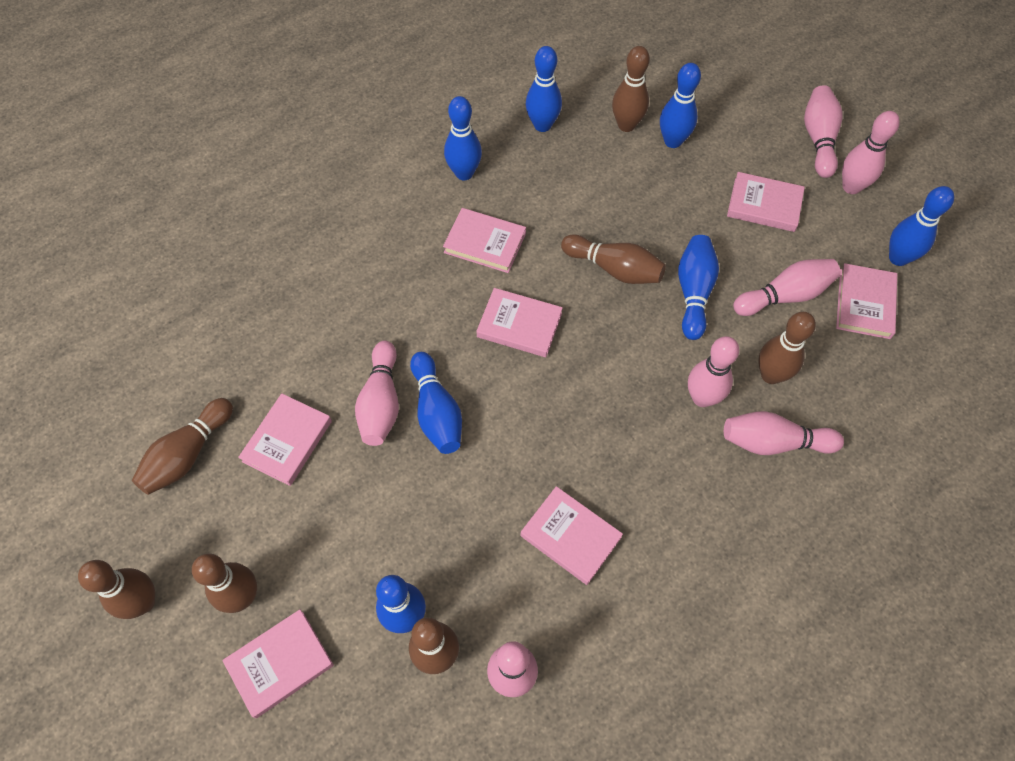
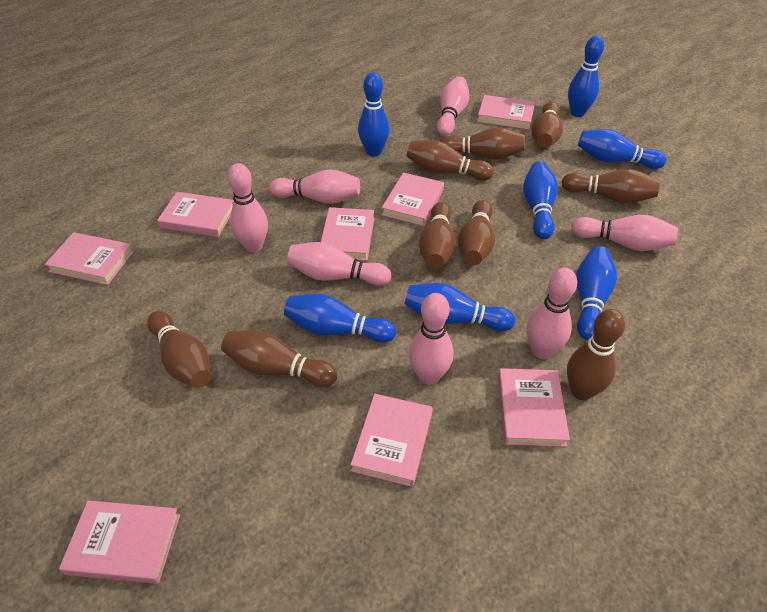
brown bowling pin: [78,560,155,619] [132,398,233,495] [192,553,257,613] [409,617,459,674] [561,234,666,284] [612,46,650,132] [758,312,816,384] = 7 -> [147,311,211,388] [221,330,337,387] [407,140,494,180] [419,202,456,269] [440,127,525,160] [458,200,495,265] [531,102,563,148] [562,169,660,203] [567,309,625,401] = 9
pink book: [222,609,334,718] [238,393,332,486] [443,208,526,273] [477,288,563,357] [521,486,623,585] [727,172,805,232] [836,263,897,339] = 7 -> [45,232,134,285] [59,500,180,584] [157,192,234,237] [321,207,374,261] [351,394,433,487] [382,172,444,226] [477,95,535,130] [498,368,570,447] = 8

